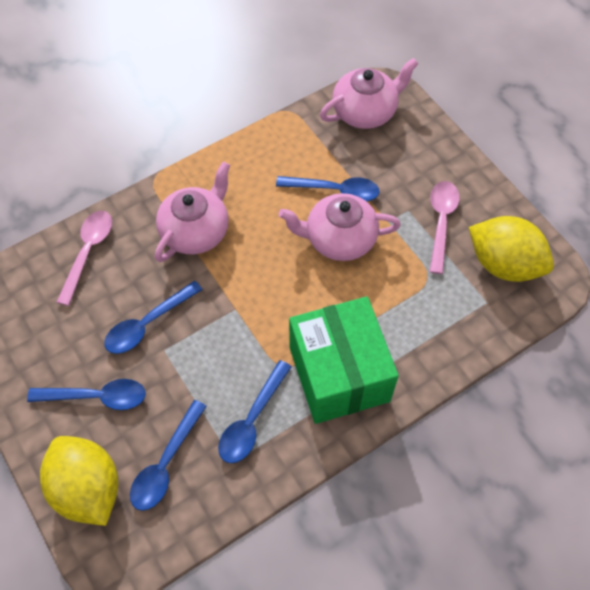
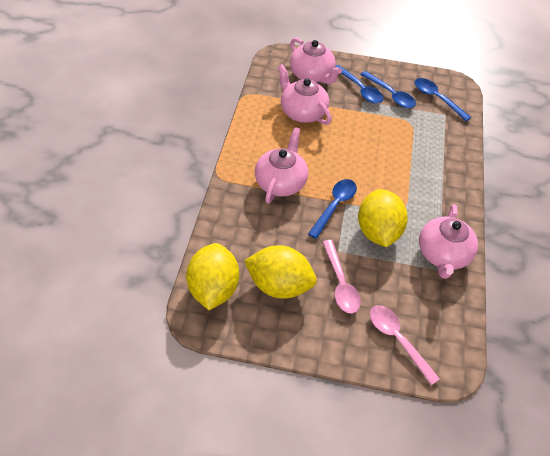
blue spoon: [27,379,146,410] [105,281,203,354] [130,400,207,511] [218,360,292,463] [276,176,379,201] = 5 -> [308,179,357,239] [335,65,383,104] [360,71,416,108] [415,78,472,121] = 4
green box: [289,296,399,424] = 1 -> none = 0
pink teapot: [155,162,230,262] [279,193,401,261] [320,58,418,129] = 3 -> [255,127,308,204] [278,64,332,125] [290,38,342,84] [419,204,478,279] = 4
yellow lemon: [40,436,118,526] [469,216,554,282] = 2 -> [186,243,239,310] [244,245,317,299] [358,189,408,247] = 3

